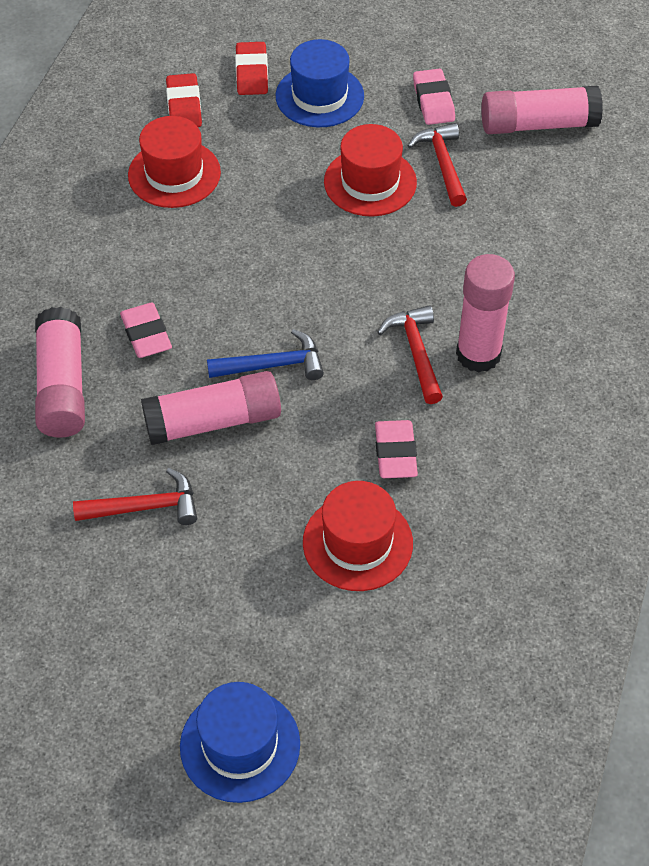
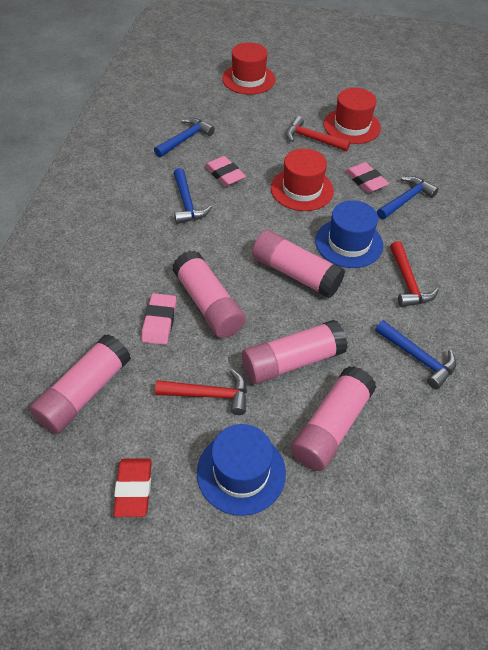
blue hammer: [207,329,324,380] = 1 -> [154,118,215,157] [173,168,212,224] [375,320,456,389] [377,176,438,220] = 4
pink glue stick: [35,307,85,438] [141,371,281,445] [456,254,515,372] [481,86,603,134] = 4 -> [30,334,131,434] [172,251,246,338] [242,320,348,384] [252,230,345,298] [291,366,376,471] = 5
red eraser: [166,73,202,127] [235,42,268,95] = 2 -> [113,458,152,517] = 1

